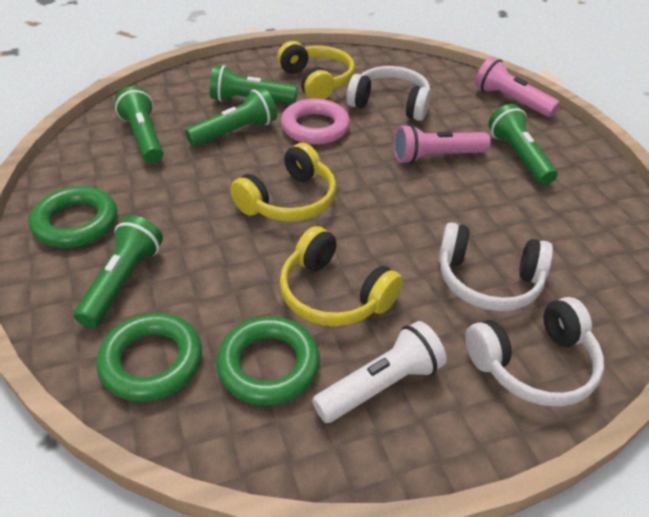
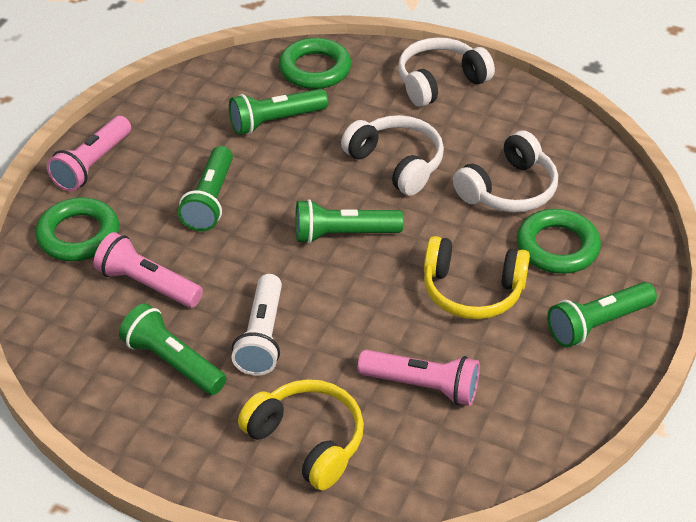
pink flashlight: [394,124,490,164] [475,57,560,117] = 2 -> [47,116,131,191] [94,232,203,308] [358,350,480,406] = 3
pink ring: [281,99,350,145] = 1 -> none = 0
yellow headphones: [230,143,337,222] [277,41,355,99] [280,226,403,326] = 3 -> [238,379,364,490] [424,236,530,319] = 2

